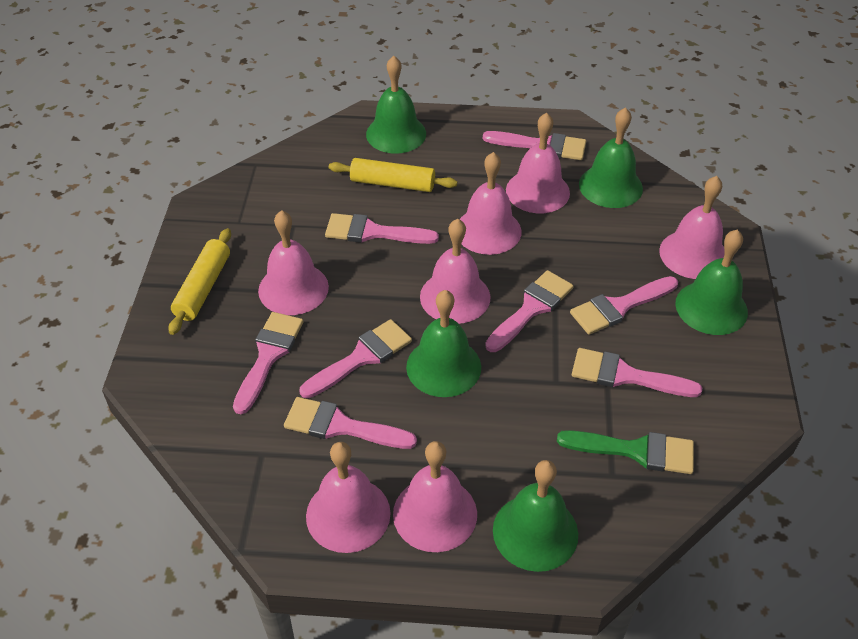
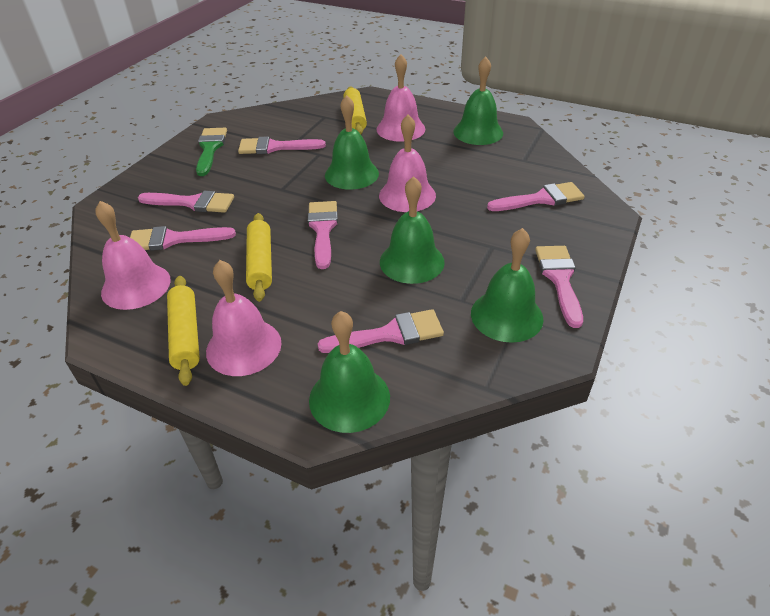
pink bell: [258,210,329,315] [306,442,391,553] [393,441,477,552] [420,219,491,324] [459,152,522,255] [506,113,570,213] [659,176,725,279] = 7 -> [95,201,171,310] [206,260,282,376] [376,54,425,142] [379,114,436,212] = 4
pink brush: [233,312,304,414] [284,397,417,449] [300,319,412,398] [325,213,439,244] [483,131,586,160] [485,270,574,352] [570,276,678,335] [572,348,703,397] = 8 -> [130,226,236,251] [138,191,234,213] [238,136,326,154] [308,201,338,269] [318,309,444,353] [487,182,585,211] [535,246,583,328] = 7
yellow rolling pin: [168,228,231,335] [329,158,457,192] = 2 -> [167,276,200,386] [246,213,272,302] [343,86,367,134] = 3

